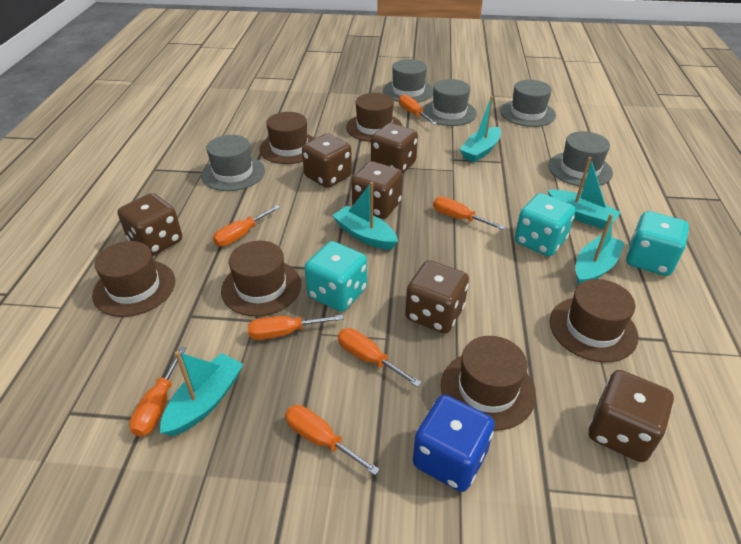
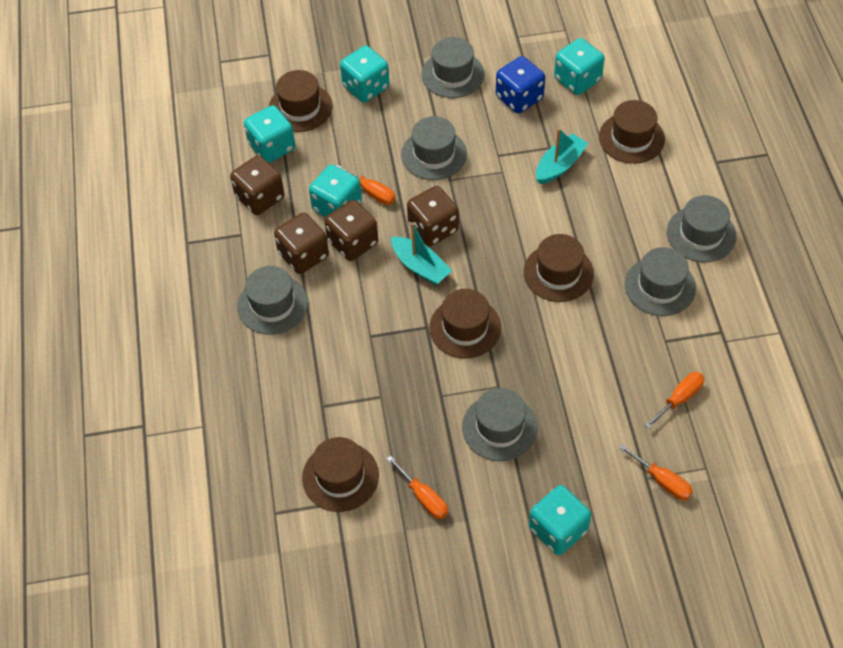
brown dice: [117,193,182,256] [302,134,352,188] [352,161,403,219] [371,123,418,173] [405,260,469,333] [589,370,674,462] = 6 -> [230,155,284,215] [274,212,329,274] [324,200,378,261] [407,186,459,246] = 4
brown hat: [92,241,175,317] [221,241,301,317] [260,112,315,164] [346,93,402,142] [441,336,536,431] [550,279,638,363] = 6 -> [269,70,332,132] [302,437,379,512] [429,289,501,359] [524,234,594,302] [599,100,665,164] = 5
grey hat: [201,135,265,191] [383,59,434,102] [423,79,477,126] [500,80,556,127] [548,131,613,187] = 5 -> [237,266,308,335] [401,116,467,180] [421,37,485,98] [462,388,538,461] [625,247,696,316] [667,195,737,262] = 6
orange screwdriver: [129,346,186,437] [213,205,280,246] [248,315,344,340] [285,405,380,475] [338,328,421,387] [399,94,437,125] [433,197,505,230] = 7 -> [336,164,396,205] [387,455,448,519] [619,444,693,500] [645,372,704,429] = 4
turquoise boat: [160,351,243,436] [332,182,398,250] [460,96,501,163] [548,157,621,229] [576,214,625,285] = 5 -> [391,222,452,285] [536,128,588,184] = 2
turquoise dice: [305,241,367,312] [515,193,576,257] [626,211,689,276] = 3 -> [244,105,295,163] [309,165,362,217] [340,46,389,103] [529,485,591,555] [554,38,605,95] = 5

